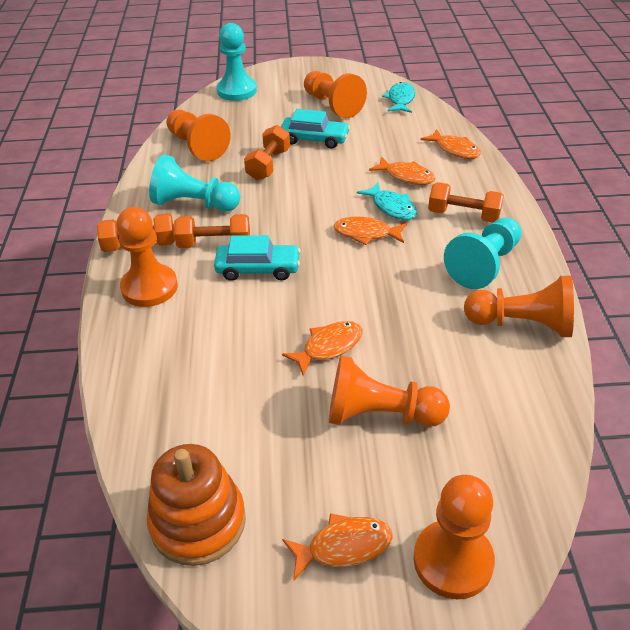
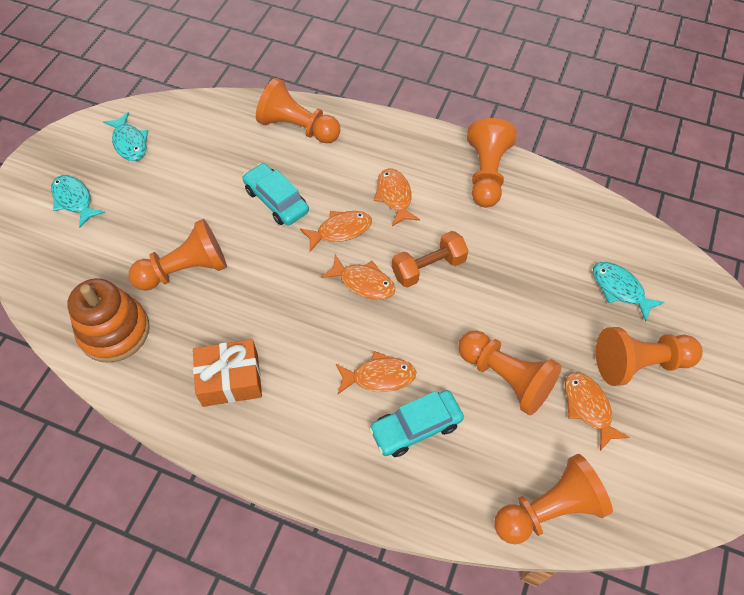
orange dumbbell: [97,213,175,252] [174,214,250,248] [244,125,290,180] [428,182,504,223] = 4 -> [392,231,468,288] = 1
orange gift: none = 0 -> [193,339,262,407] = 1
turquoise fish: [357,182,417,220] [382,82,415,113] = 2 -> [51,175,105,228] [103,112,148,161] [593,262,665,322] = 3
turquoise pawn: [149,155,240,212] [217,23,257,101] [444,217,522,289] = 3 -> none = 0

